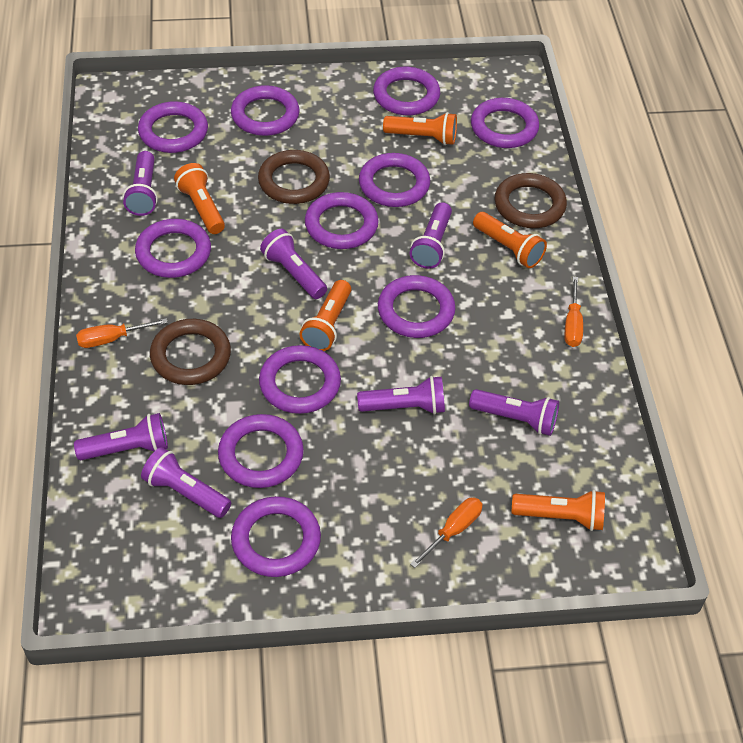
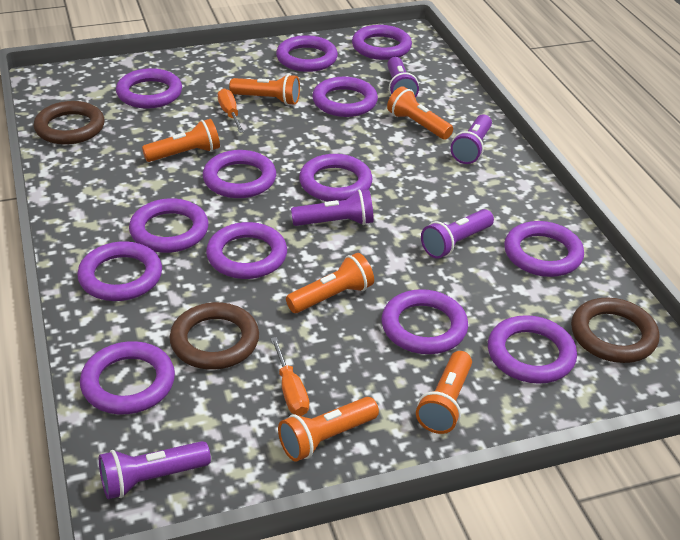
orange flashlight: [174,163,225,234] [300,280,351,351] [383,112,457,145] [473,212,547,268] [512,490,605,531] = 5 -> [142,119,220,162] [229,74,300,105] [278,397,379,461] [286,253,374,313] [387,86,453,139] [416,351,472,434] = 6
orange screwdriver: [76,318,168,348] [410,498,483,568] [565,277,583,347] = 3 -> [218,88,244,133] [270,337,309,416] = 2
purple flashlight: [74,413,168,460] [123,151,158,216] [141,447,231,518] [260,229,327,299] [357,376,445,415] [410,202,452,269] [469,389,559,436] = 7 -> [99,441,211,499] [291,189,374,226] [387,57,419,98] [421,209,494,259] [450,114,492,164] = 5
purple ring: [135,219,211,278] [138,101,208,153] [218,414,304,488] [231,85,300,136] [231,496,321,577] [259,345,341,414] [305,192,379,249] [359,153,430,207] [373,67,440,115] [378,275,456,338] [471,98,539,148] = 11 -> [77,241,162,301] [80,341,175,414] [116,68,182,109] [129,198,209,253] [203,150,276,198] [206,222,287,279] [276,35,338,72] [299,154,373,202] [312,77,378,117] [352,25,412,60] [382,289,468,354] [488,315,577,384] [504,221,584,277] = 13

